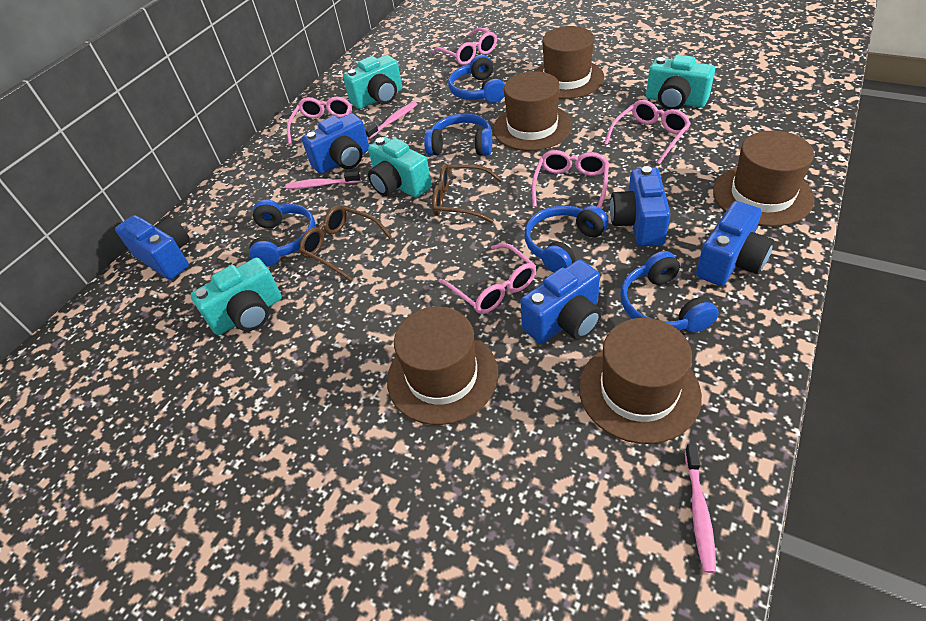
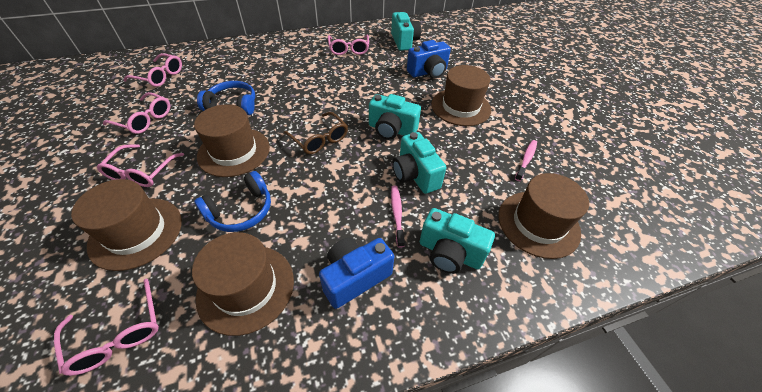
blue camera: [115,215,190,279] [302,113,369,174] [520,260,602,344] [610,166,671,247] [696,201,774,286] = 5 -> [319,238,394,309] [407,40,451,78] = 2
blue headphones: [249,200,316,267] [424,113,492,156] [448,55,505,103] [524,205,609,273] [620,251,719,333] = 5 -> [194,171,271,232] [197,81,255,115] = 2
brown glasses: [299,205,392,281] [432,163,503,223] = 2 -> [283,112,348,154] = 1
pink toothbrush: [285,171,360,189] [365,101,417,139] [685,444,716,573] = 3 -> [391,186,405,248] [515,140,537,181] = 2

